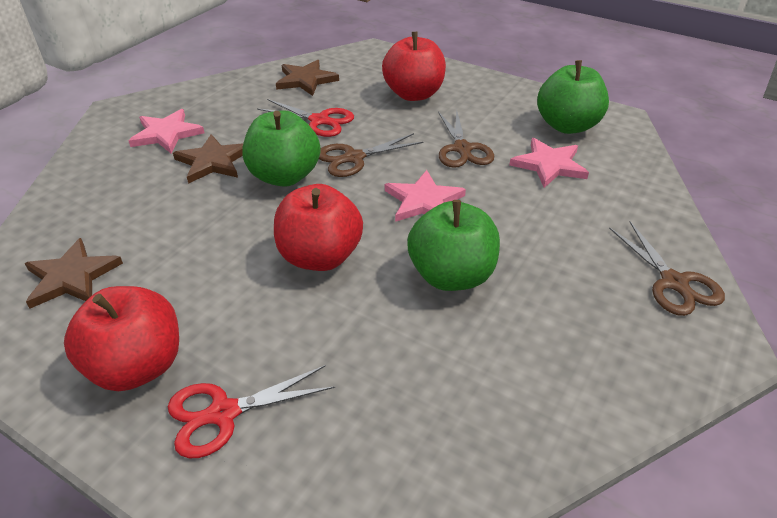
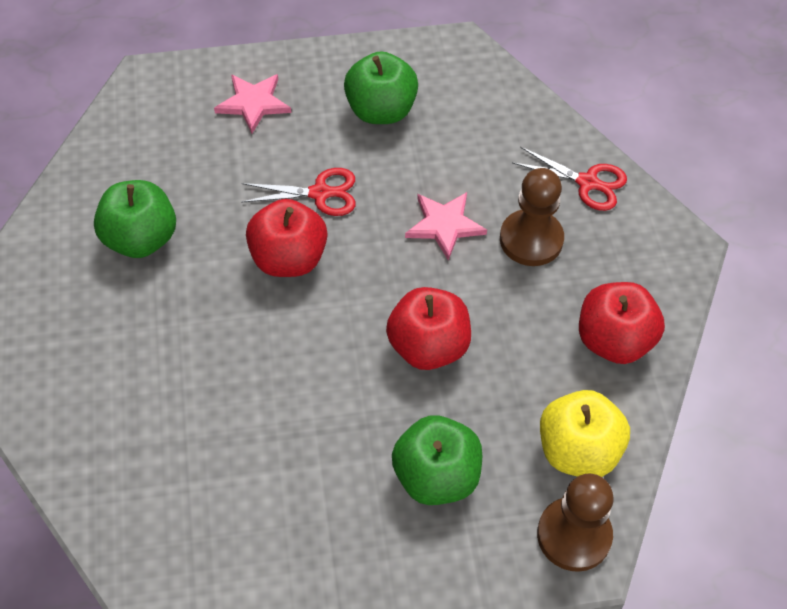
brown pawn: none = 0 -> [500,168,564,266] [537,473,614,572] = 2
brown scissors: [319,133,424,177] [438,109,494,168] [609,222,725,316] = 3 -> none = 0
brown star: [24,238,123,309] [173,134,243,184] [276,60,339,96] = 3 -> none = 0
pink star: [128,109,204,153] [385,170,466,222] [509,138,589,188] = 3 -> [214,74,291,134] [405,192,487,261] = 2
yellow apple: none = 0 -> [540,390,630,477] = 1

